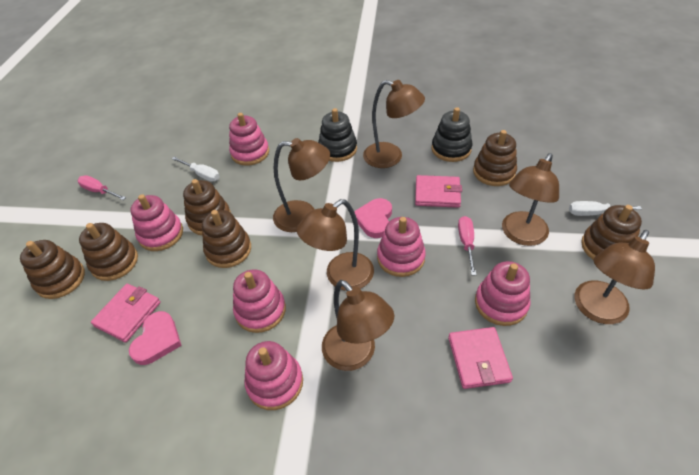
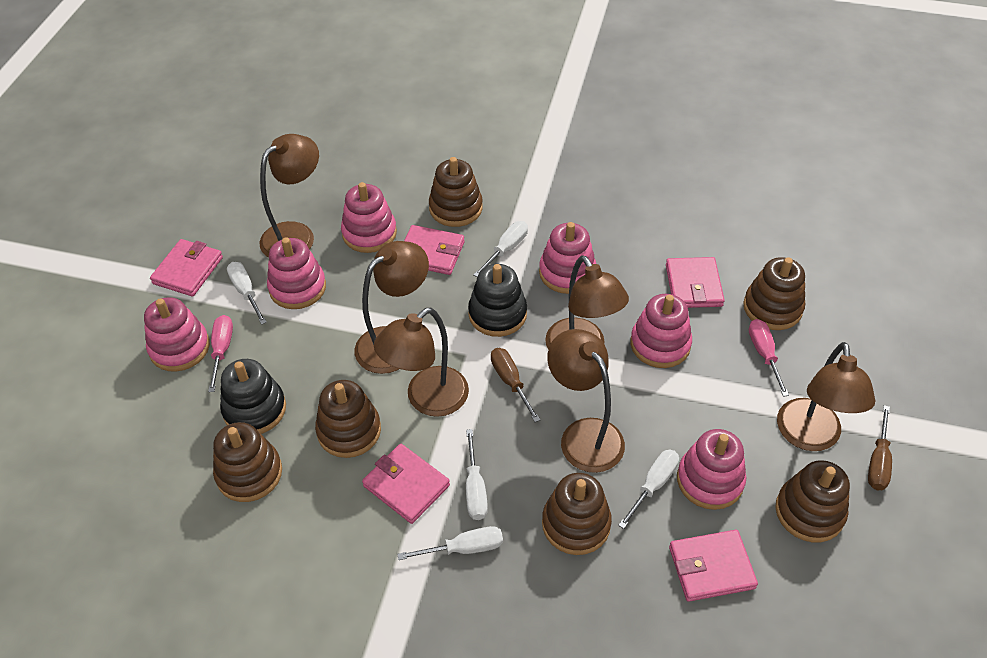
brown screwdriver: none = 0 -> [491,348,540,422] [868,405,892,490] = 2
pink heart: [129,311,182,365] [354,198,392,238] = 2 -> none = 0
pink wallet: [91,284,161,343] [415,175,462,208] [448,327,513,389] = 3 -> [150,239,223,296] [362,444,450,524] [404,225,465,275] [666,257,725,308] [669,530,758,602] = 5
white screwdriver: [172,157,220,182] [569,201,642,216] = 2 -> [227,262,267,325] [397,526,503,560] [466,429,488,520] [473,221,528,277] [618,450,679,529] = 5

